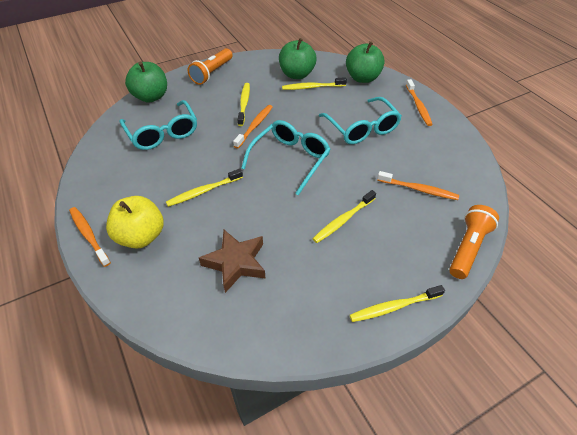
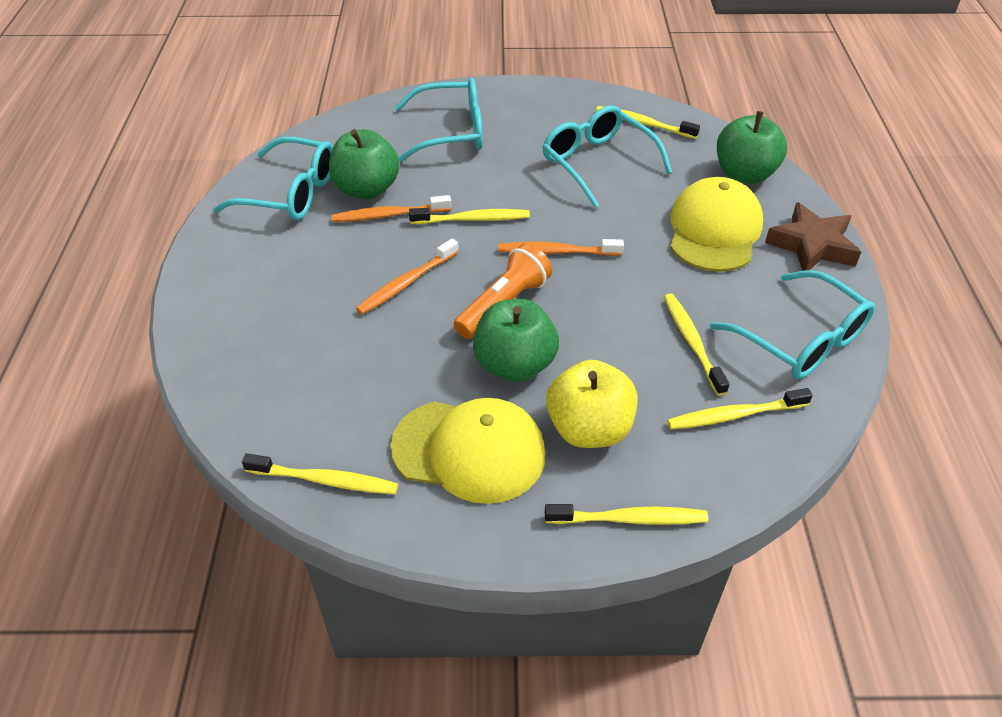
orange flashlight: [188,48,233,85] [449,205,499,279] = 2 -> [453,243,552,339] = 1
orange toothbrush: [69,207,111,267] [233,105,273,149] [377,171,459,200] [406,79,433,126] = 4 -> [332,195,452,222] [356,238,459,314] [498,239,624,256] = 3
turquoise glasses: [120,100,197,150] [241,120,331,195] [319,97,402,144] = 3 -> [213,137,333,220] [395,78,483,162] [542,105,672,207] [710,270,875,379] = 4
yellow cap: none = 0 -> [390,398,546,504] [670,177,763,272] = 2
yellow toothbrush: [166,169,243,207] [238,83,250,126] [282,77,347,90] [313,190,376,243] [350,285,445,322] = 5 -> [242,454,398,494] [409,208,530,224] [545,504,708,525] [596,106,700,139] [664,293,730,396] [667,388,813,430] = 6

